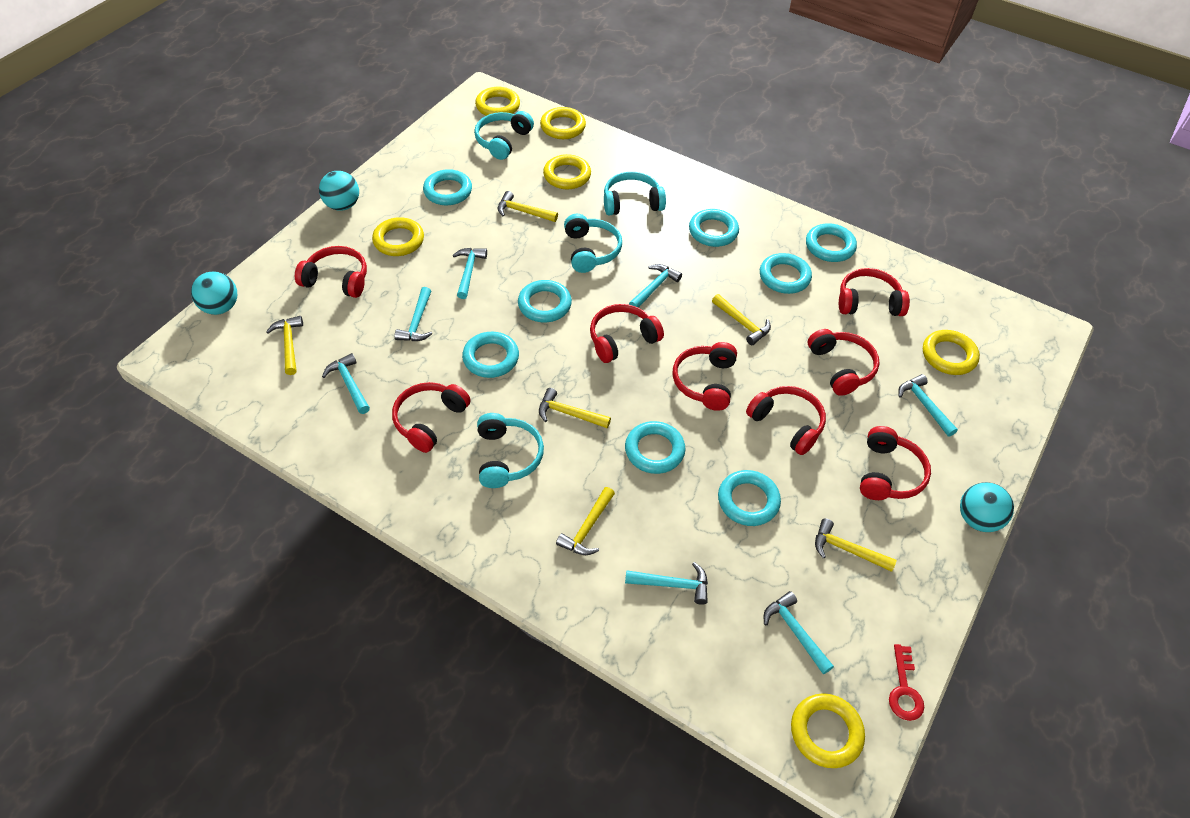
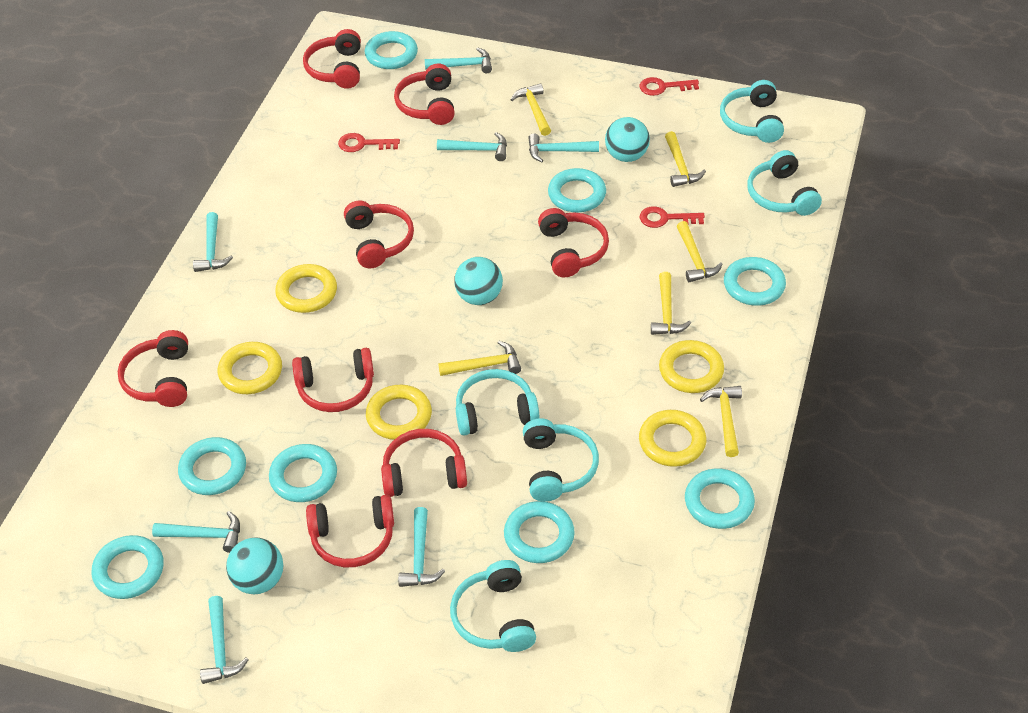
red key: [889,644,924,721] = 1 -> [338,133,400,152] [639,206,705,228] [640,77,699,96] = 3
turquoise headphones: [474,111,534,160] [477,413,544,488] [564,214,622,273] [604,172,666,215] = 4 -> [450,560,536,652] [456,369,539,435] [523,418,599,502] [720,80,784,143] [747,150,822,216] = 5
yellow ring: [372,217,424,256] [475,87,520,116] [540,107,586,139] [543,154,591,189] [791,693,865,768] [923,330,980,375] = 6 -> [218,342,282,394] [275,264,337,313] [366,385,432,440] [639,410,706,467] [659,340,724,393] = 5

